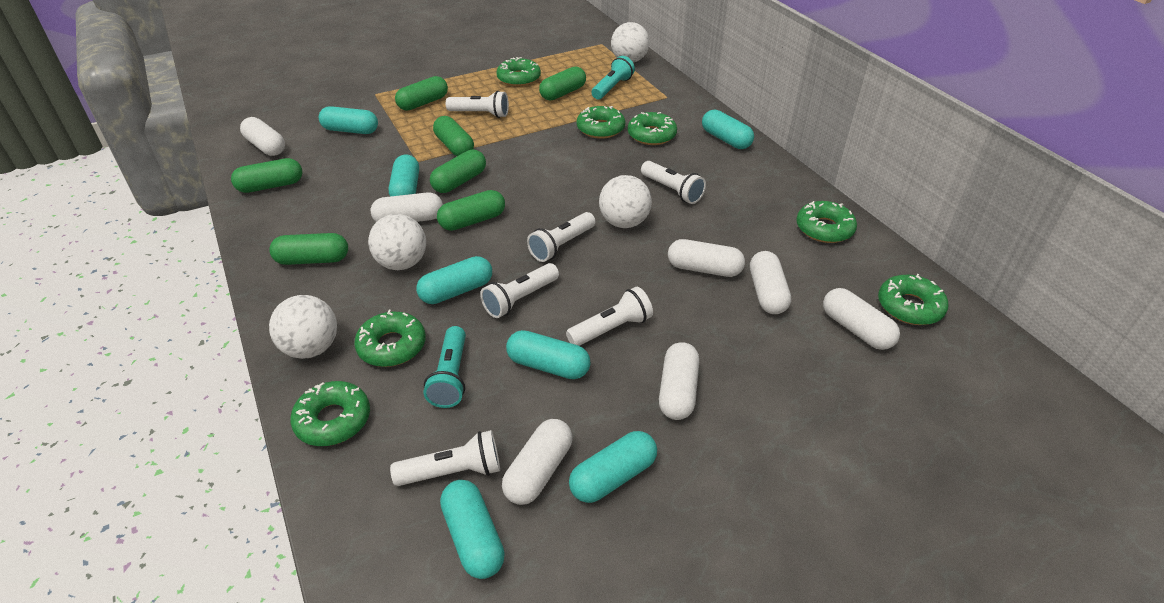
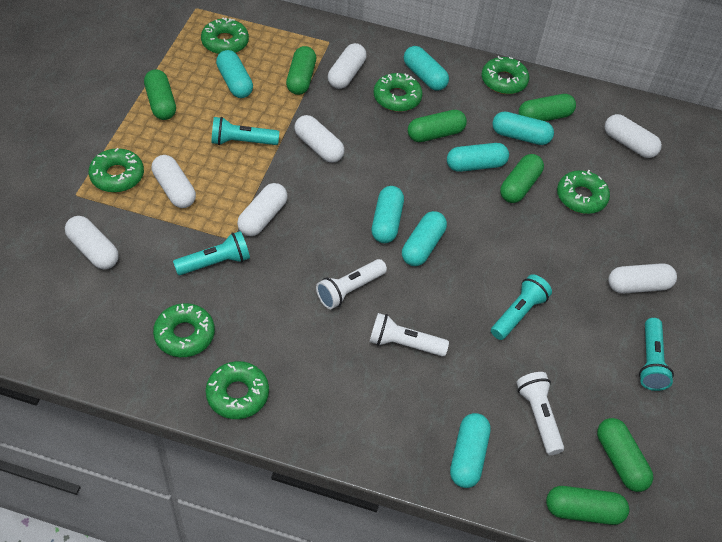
turquoise flashlight: [424,326,466,408] [592,56,635,99] = 2 -> [173,231,250,275] [211,117,279,145] [491,274,552,340] [639,318,674,391] = 4
white ball: [269,295,337,359] [368,214,426,270] [599,175,652,228] [611,22,649,63] = 4 -> none = 0
white flashlight: [390,430,500,486] [446,91,509,118] [480,263,559,318] [527,212,595,262] [566,287,653,346] [641,161,706,204] = 6 -> [316,259,387,309] [370,313,449,357] [516,372,564,455] = 3

